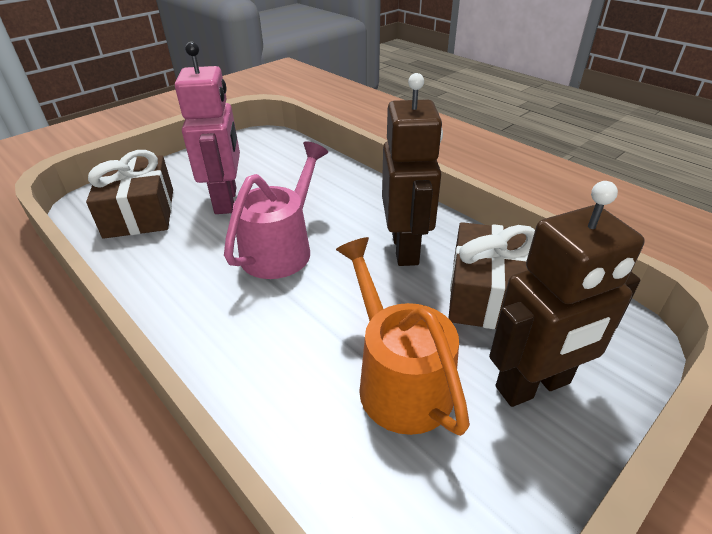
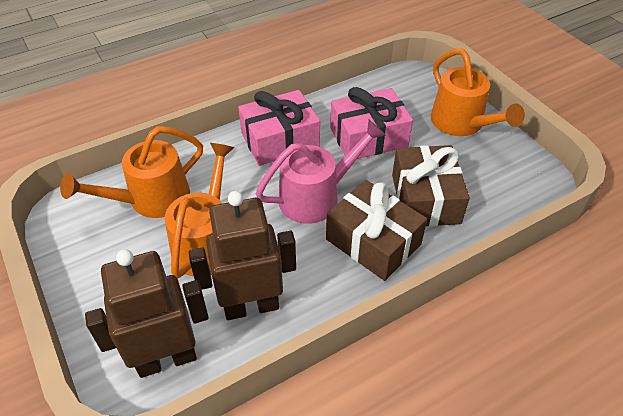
orange watering can: [336,237,470,436] = 1 -> [60,126,203,218] [164,143,234,279] [431,49,525,136] = 3
pink gift: none = 0 -> [238,90,320,166] [330,87,413,159] = 2
pink robot: [175,42,240,214] = 1 -> none = 0

